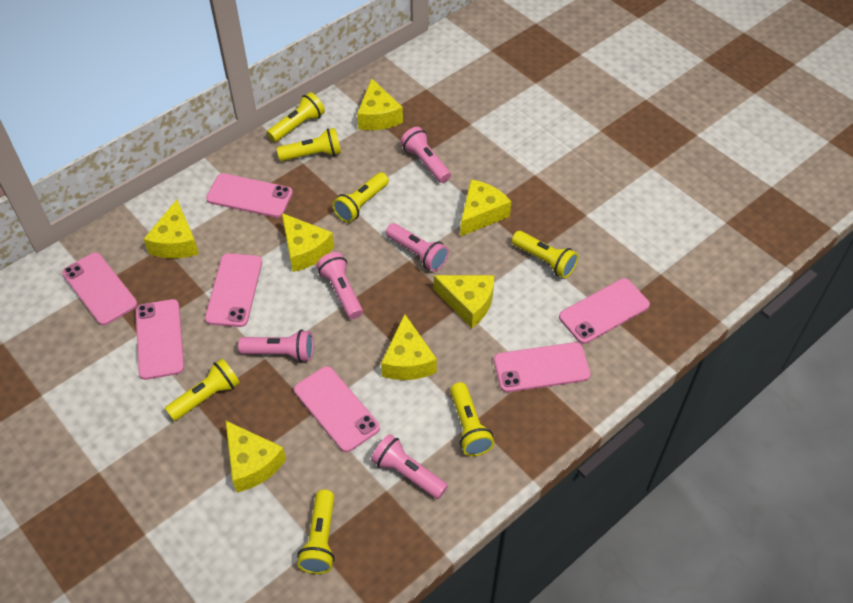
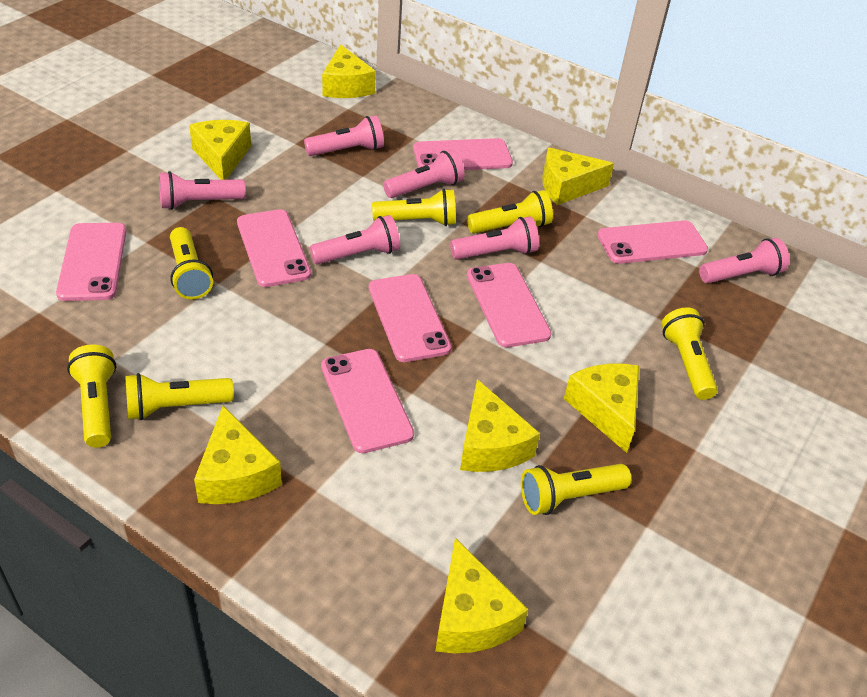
pink flashlight: [238,330,313,362] [317,252,363,319] [371,434,448,499] [386,223,449,272] [400,127,451,183] = 5 -> [159,171,246,210] [304,115,384,156] [310,215,400,265] [383,149,465,198] [450,216,539,260] [699,238,789,283] = 6

